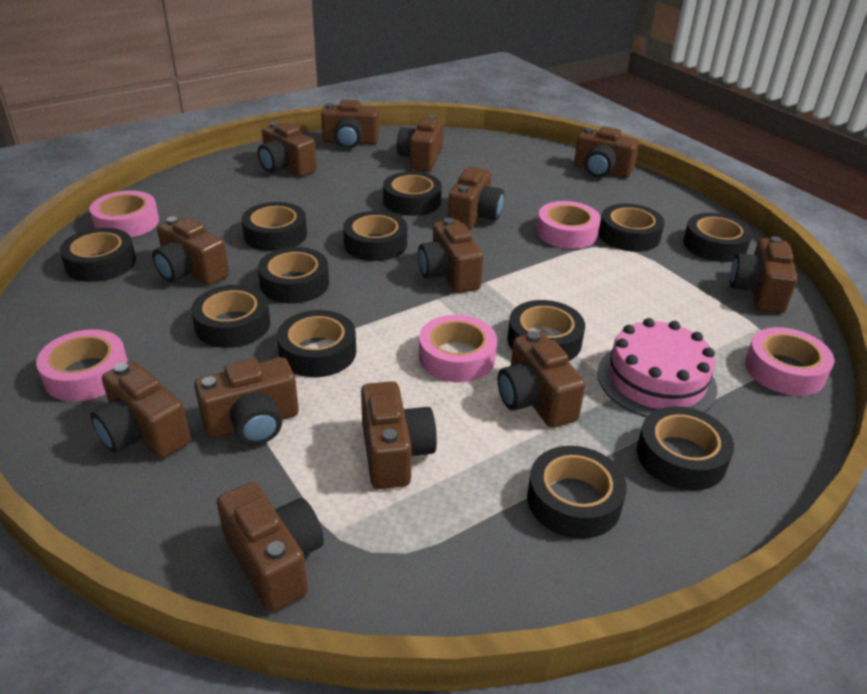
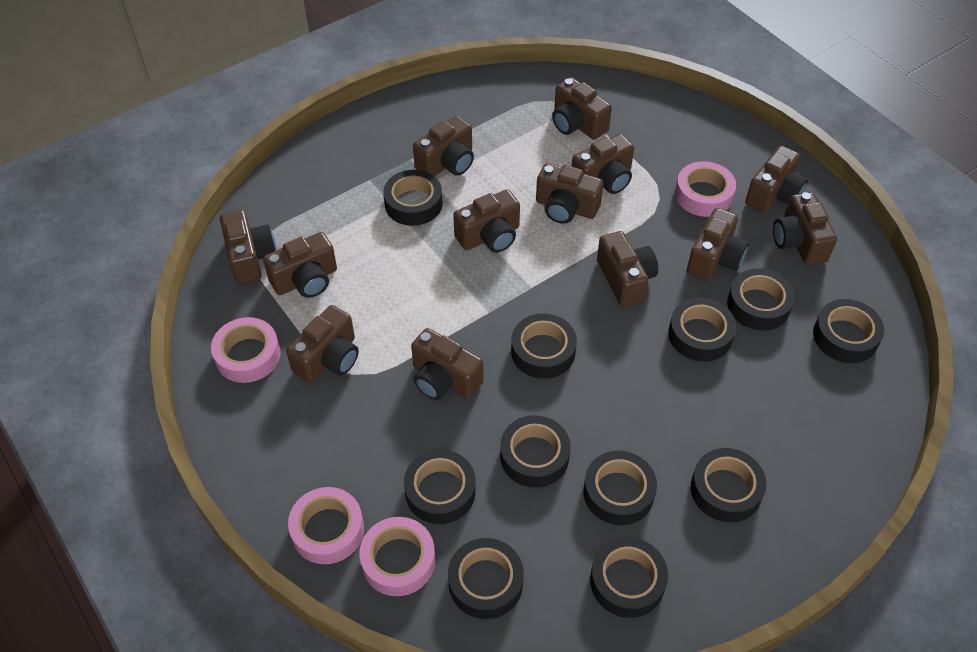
black tape: [60,228,136,282] [191,285,270,348] [241,202,307,251] [258,247,329,304] [277,310,356,377] [343,211,407,261] [383,172,442,216] [507,300,585,361] [527,446,627,539] [599,204,665,252] [637,406,734,491] [683,213,753,262] = 12 -> [383,170,443,226] [404,449,476,524] [448,538,524,619] [500,415,571,488] [511,313,577,379] [583,451,657,525] [590,537,668,618] [668,298,736,362] [691,448,767,523] [727,268,795,331] [813,299,884,363] = 11
pink cake: [598,318,717,417] = 1 -> none = 0
pink tape: [36,329,128,401] [90,191,159,237] [419,315,497,382] [536,201,601,249] [745,327,834,396] = 5 -> [211,317,280,383] [288,487,364,564] [360,517,435,596] [675,161,736,217] = 4

